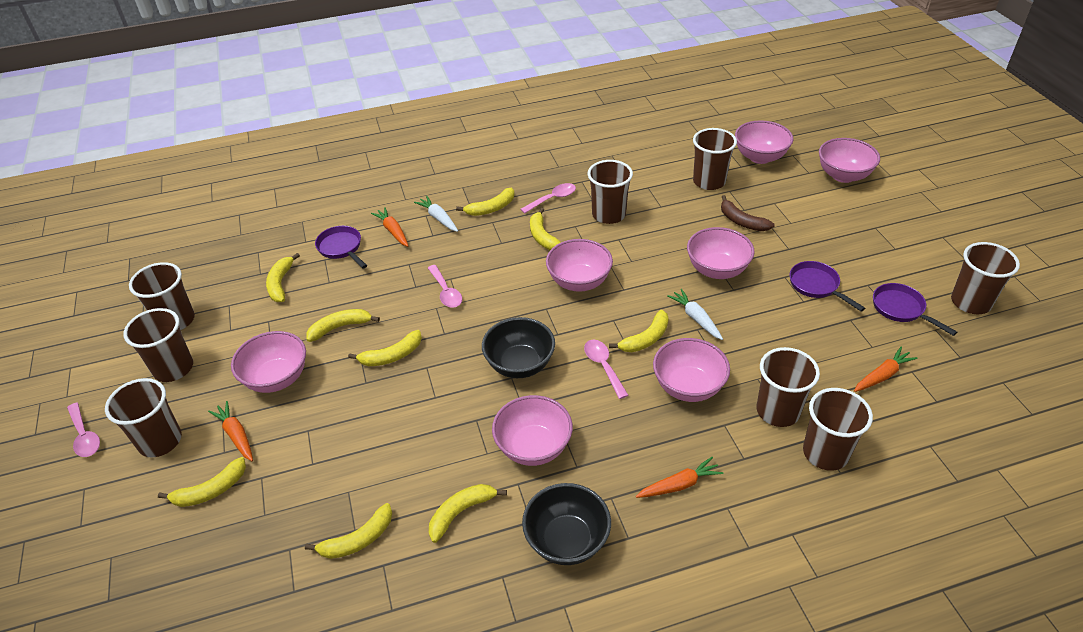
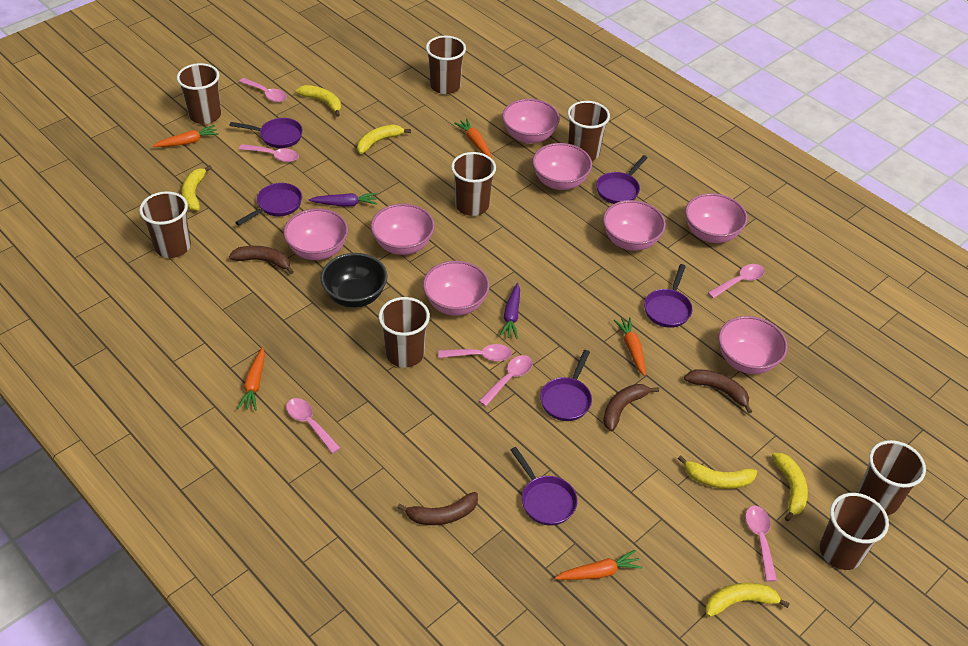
black bowl: [482,317,555,378] [522,483,611,565] = 2 -> [320,253,388,308] = 1
brown banana: [721,195,775,231] = 1 -> [229,246,294,274] [397,492,478,525] [603,384,659,432] [684,369,752,414] = 4
orange carrot: [208,401,253,461] [371,207,408,247] [636,457,723,498] [854,347,918,392] = 4 -> [153,125,219,147] [237,348,265,411] [454,118,492,158] [555,550,643,580] [614,317,646,376] = 5
pink bowl: [231,331,306,393] [492,395,573,466] [546,239,613,292] [653,338,730,402] [687,227,755,279] [735,120,793,164] [819,138,880,183] = 7 -> [283,208,348,260] [371,204,435,255] [423,261,490,316] [502,99,560,144] [532,143,592,190] [603,200,666,251] [685,193,748,243] [718,316,788,374] = 8
pink spoon: [67,403,100,457] [428,265,462,308] [520,183,576,214] [584,339,629,399] = 4 -> [239,78,287,102] [239,144,299,162] [286,398,340,454] [438,344,512,361] [479,355,533,406] [708,264,765,298] [745,506,777,582] = 7
purple carrot: none = 0 -> [308,193,377,207] [500,283,520,339] = 2
purple pan: [315,226,367,269] [790,261,865,311] [873,283,957,336] = 3 -> [229,118,303,148] [235,183,302,225] [511,447,577,526] [540,350,592,421] [596,155,648,204] [644,264,693,328] = 6
white carrot: [414,196,458,232] [667,289,723,340] = 2 -> none = 0
yellow banana: [158,457,246,507] [266,253,300,302] [305,503,392,559] [306,309,380,342] [348,330,422,366] [429,484,507,543] [456,188,515,216] [530,208,561,250] [609,310,669,352] = 9 -> [181,165,212,211] [296,85,341,117] [357,125,411,154] [678,455,757,489] [705,583,790,617] [772,453,808,522] = 6

